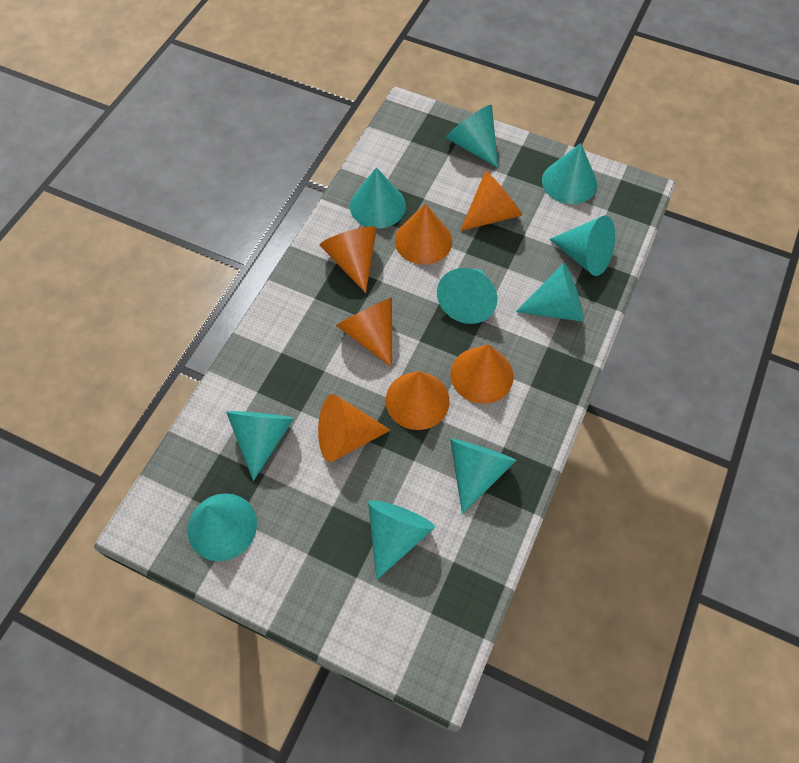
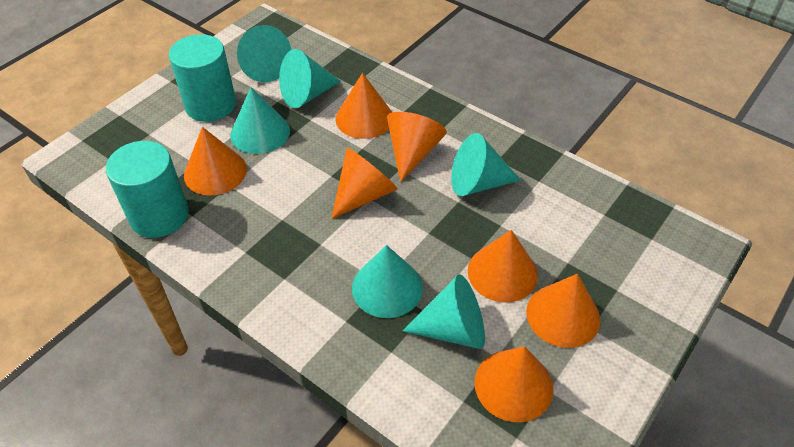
turquoise cone: [187,493,257,561] [226,411,294,481] [350,167,406,228] [368,500,435,580] [437,268,497,324] [446,105,498,168] [450,439,516,514] [516,263,584,322] [542,143,597,204] [549,215,615,276] = 10 -> [230,87,290,154] [237,25,291,82] [279,49,341,108] [352,245,423,318] [403,274,485,349] [451,133,521,196] = 6
turquoise cylinder: none = 0 -> [106,141,189,238] [169,34,236,122] = 2

